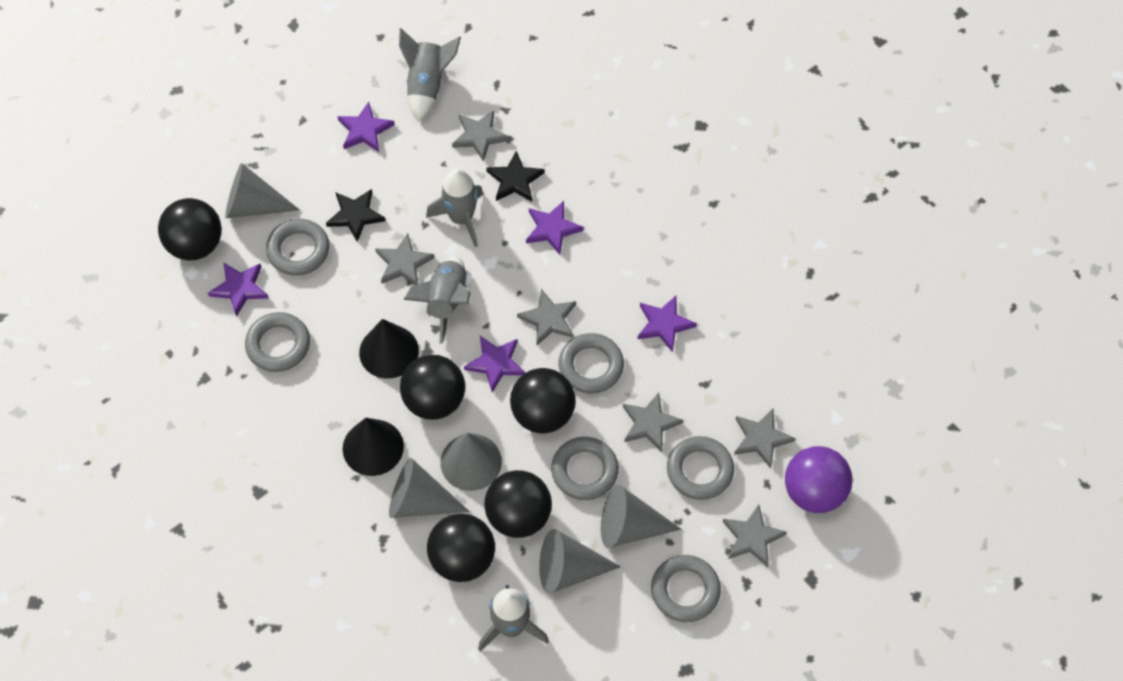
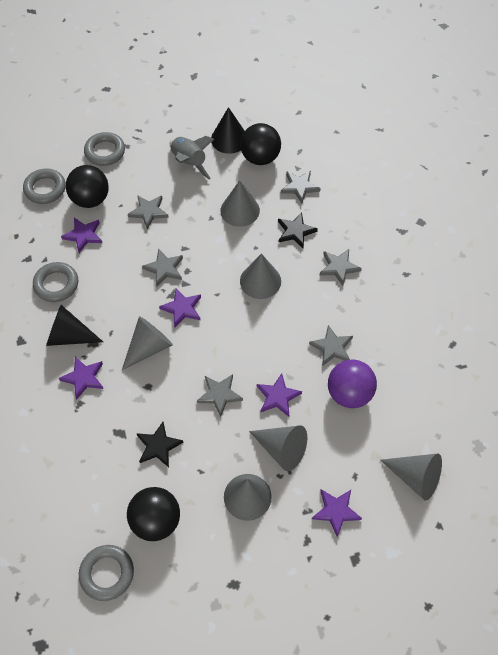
black ball: [158,198,222,260] [400,355,465,420] [427,514,495,582] [484,470,552,538] [510,368,576,433] = 5 -> [66,165,109,208] [127,487,180,541] [240,123,281,165] = 3
grey cone: [225,163,300,218] [389,458,470,518] [440,433,502,491] [539,529,621,594] [601,485,681,548] = 5 -> [122,316,173,370] [221,180,260,227] [224,474,272,521] [240,253,281,299] [249,425,307,471] [380,454,442,501] = 6
grey ring: [245,312,310,372] [266,219,329,276] [551,437,619,500] [559,333,624,393] [651,555,721,622] [667,436,734,500] = 6 -> [23,168,66,204] [33,262,78,302] [79,545,134,601] [84,132,125,166] = 4
grey rocket: [399,28,461,122] [403,256,470,344] [426,169,483,247] [478,585,549,651] = 4 -> [170,136,214,180] = 1

